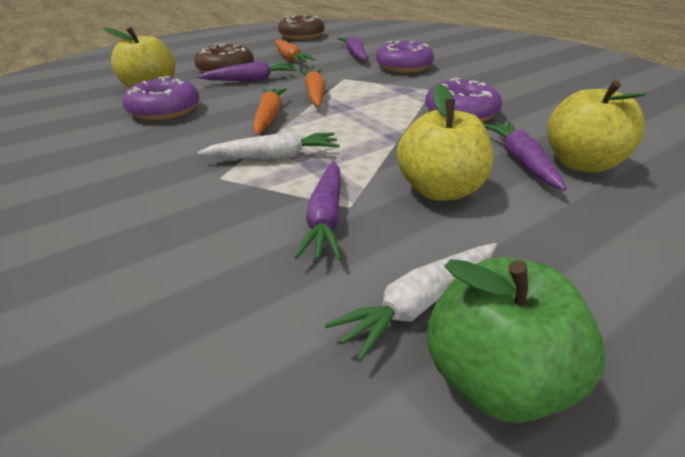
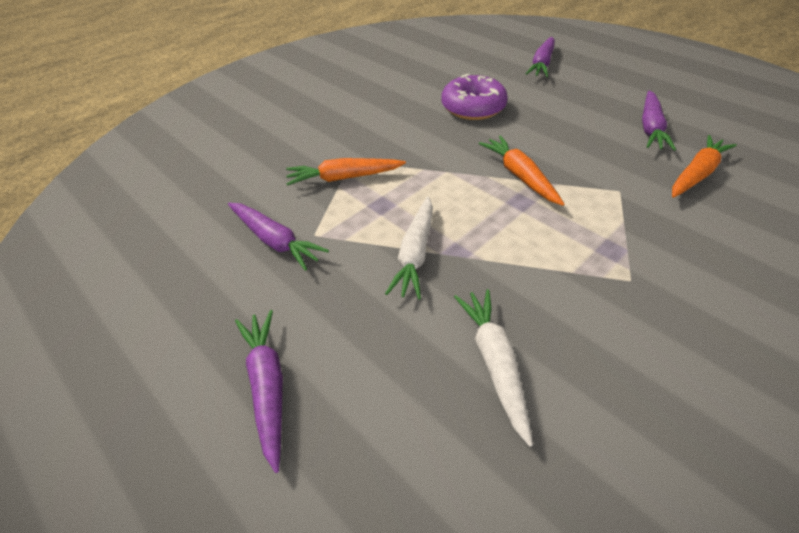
brown donut: [194,43,254,73] [278,15,324,40] = 2 -> none = 0
green apple: [427,257,605,423] = 1 -> none = 0
purple donut: [123,76,200,121] [376,41,434,73] [425,78,502,122] = 3 -> [441,74,508,120] = 1
yellow apple: [103,27,175,88] [397,84,494,201] [547,81,647,173] = 3 -> none = 0

